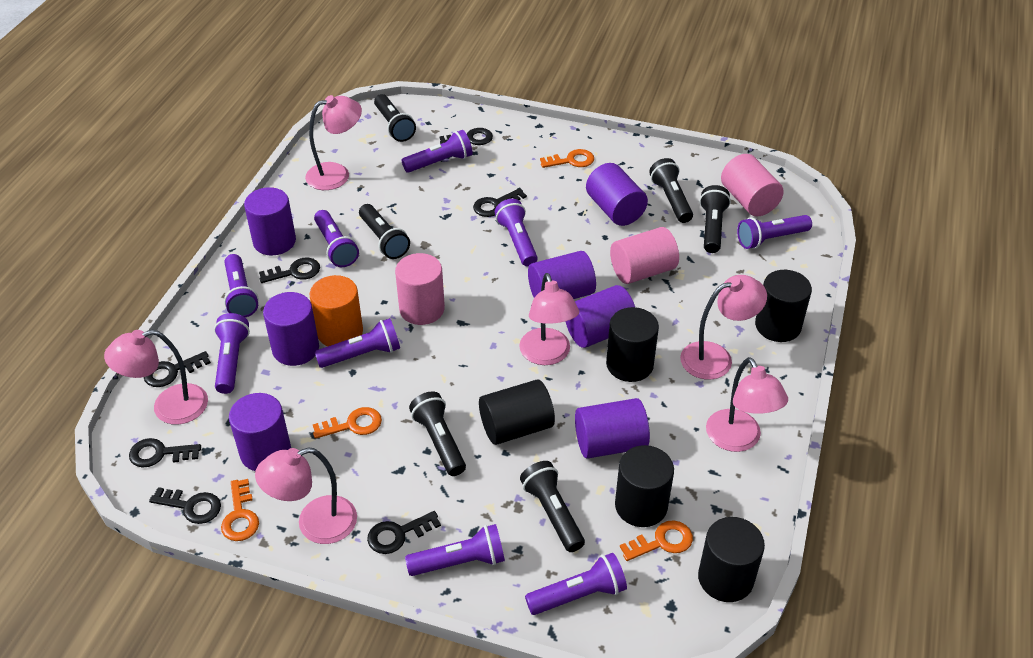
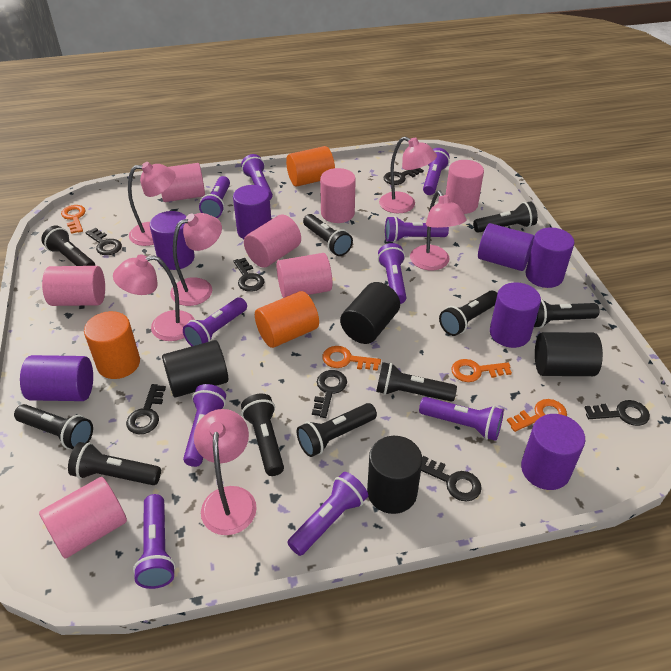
black cylinder: [479,379,555,445] [606,307,659,382] [615,445,674,527] [698,517,765,602] [755,270,812,342] = 5 -> [162,340,228,397] [340,282,400,344] [367,436,422,514] [535,332,603,376] = 4
black flashlight: [359,204,410,259] [374,94,416,142] [409,391,466,476] [520,461,585,552] [649,158,693,223] [700,185,731,253] = 6 -> [14,404,93,449] [41,225,95,266] [68,442,161,485] [241,394,284,476] [297,403,377,457] [303,214,353,256] [376,362,457,402] [439,291,497,336] [473,202,538,233] [534,299,600,328] = 10
orange cylinder: [310,275,363,346] = 1 -> [84,311,140,379] [255,291,319,348] [286,146,335,187] = 3
pink cylinder: [395,253,445,325] [610,227,679,284] [721,154,784,216] = 3 -> [39,477,127,558] [42,266,105,306] [161,163,205,202] [244,215,301,268] [277,253,332,298] [320,168,356,223] [446,160,484,214] = 7
purple flashlight: [214,313,250,394] [224,254,259,317] [314,210,359,267] [315,318,400,368] [402,130,473,173] [405,524,505,576] [495,199,538,267] [525,553,627,615] [737,215,812,249] = 9 -> [133,494,176,589] [183,297,247,346] [183,384,226,467] [199,176,230,218] [241,154,273,200] [287,472,368,556] [378,243,406,304] [385,216,449,243] [419,397,504,441] [423,148,449,195] = 10

